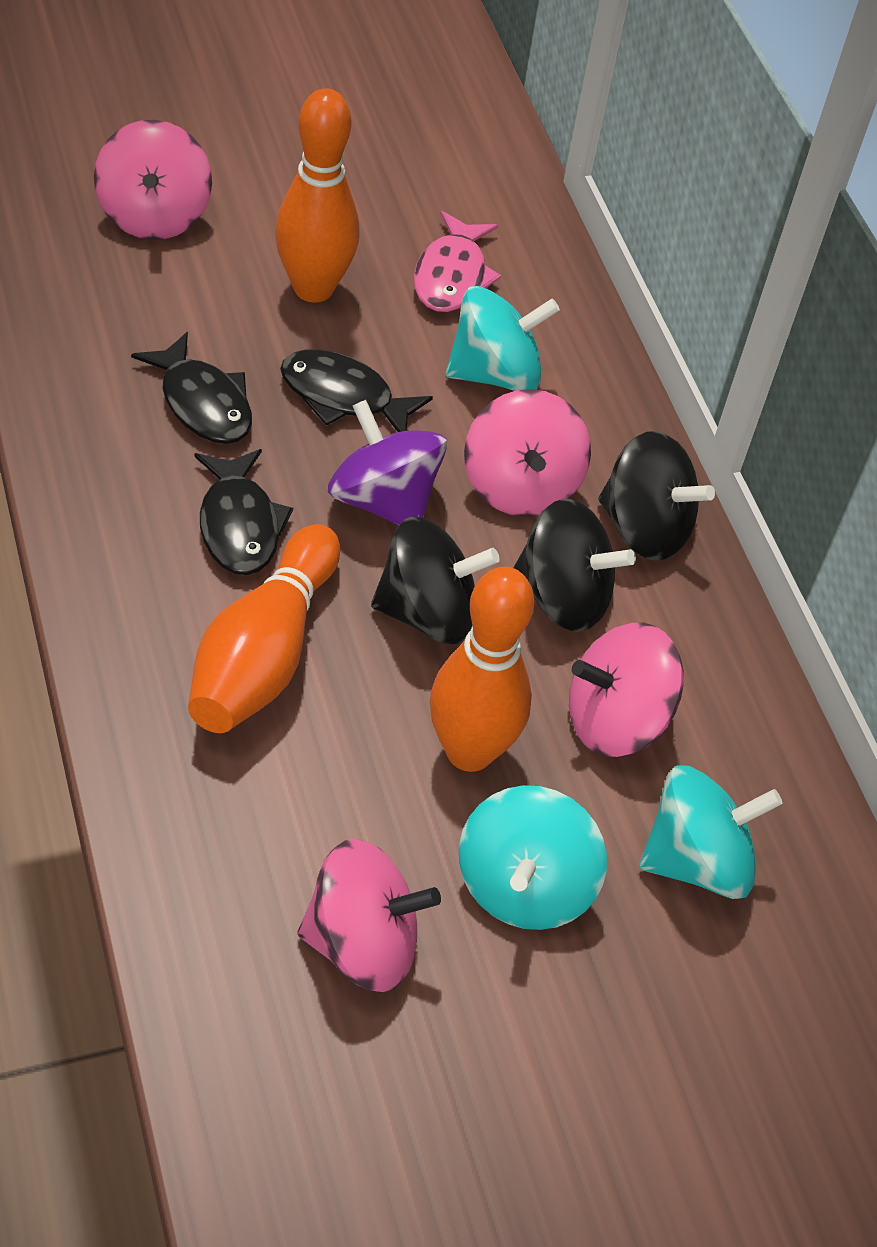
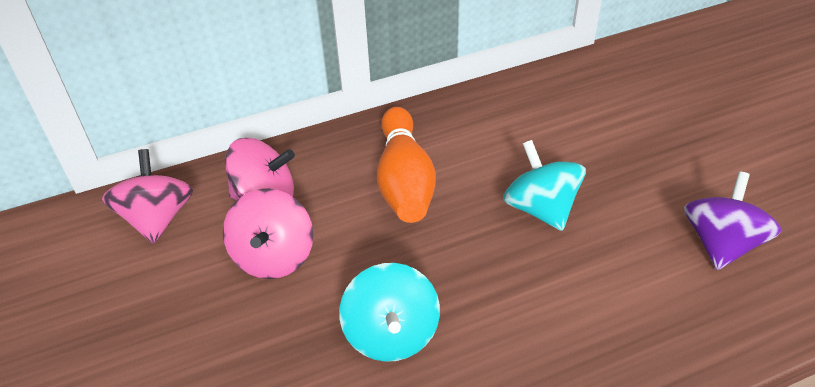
black fish: [131,332,252,444] [194,449,293,575] [280,349,433,432] = 3 -> none = 0
black spinning top: [371,517,500,644] [513,499,636,632] [598,431,715,561] = 3 -> none = 0
orange bowling pin: [188,524,340,733] [275,88,360,303] [430,567,534,772] = 3 -> [377,107,436,223] = 1
pink fish: [414,211,501,312] = 1 -> none = 0
pink spinning top: [94,120,212,240] [297,839,441,992] [464,389,591,516] [569,623,684,757] = 4 -> [102,149,193,244] [223,188,313,279] [225,138,295,200] = 3
turquoise spinning top: [446,286,560,391] [459,785,607,930] [640,765,783,899] = 3 -> [339,263,440,362] [503,140,586,231] = 2

